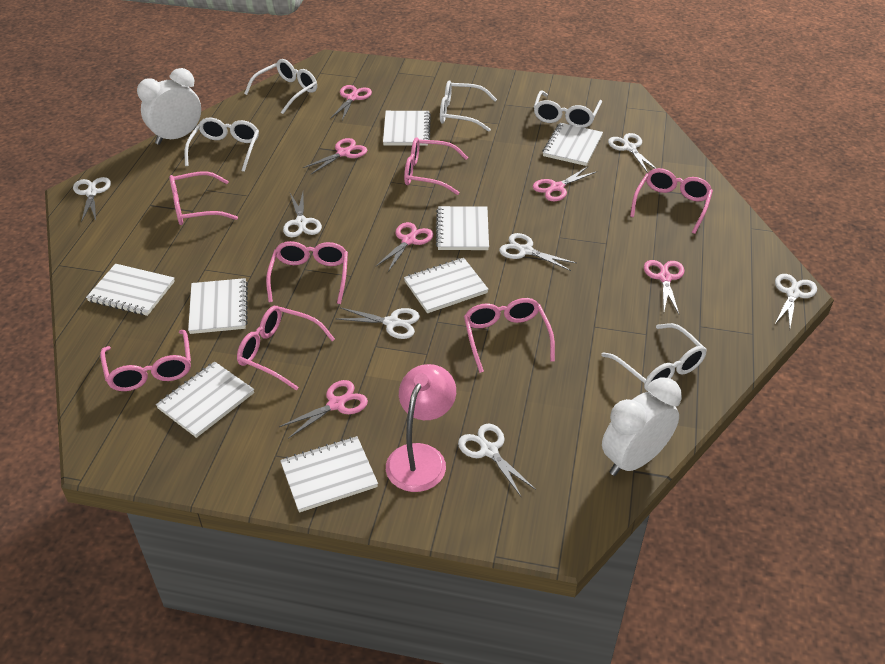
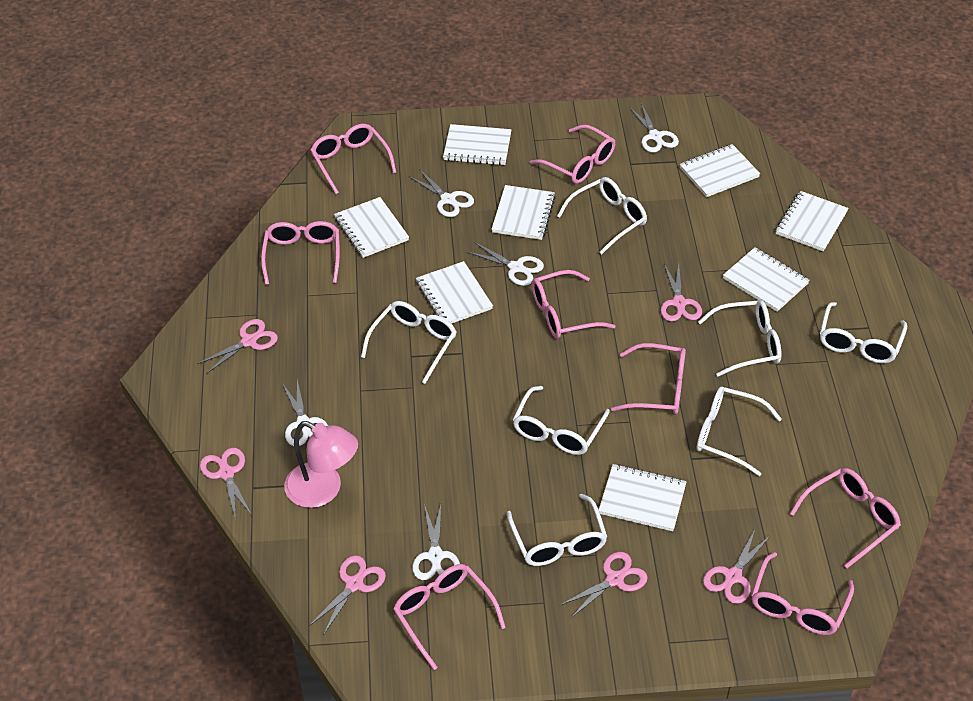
pink glasses: [100,330,191,391] [169,171,238,225] [237,306,335,391] [266,241,348,304] [404,137,468,195] [464,298,555,373] [630,168,713,234] = 7 -> [261,221,340,285] [310,124,396,194] [393,564,506,670] [530,125,615,184] [532,270,615,338] [611,343,686,414] [751,552,854,635] [790,468,901,568] = 8
white clock: [137,68,201,145] [602,377,682,476] = 2 -> none = 0
white glasses: [185,118,259,172] [244,59,317,114] [440,80,497,132] [534,90,602,128] [601,323,707,391] = 5 -> [361,301,457,384] [507,494,607,566] [513,386,610,455] [557,177,647,255] [696,387,782,476] [698,300,781,377] [820,302,907,363] = 7
white scissors: [73,177,111,223] [283,193,322,237] [337,307,420,339] [458,424,536,496] [499,233,576,271] [608,133,657,173] [774,274,817,328] = 7 -> [282,380,328,446] [410,169,474,217] [412,504,460,580] [467,242,544,286] [629,103,679,152] = 5

